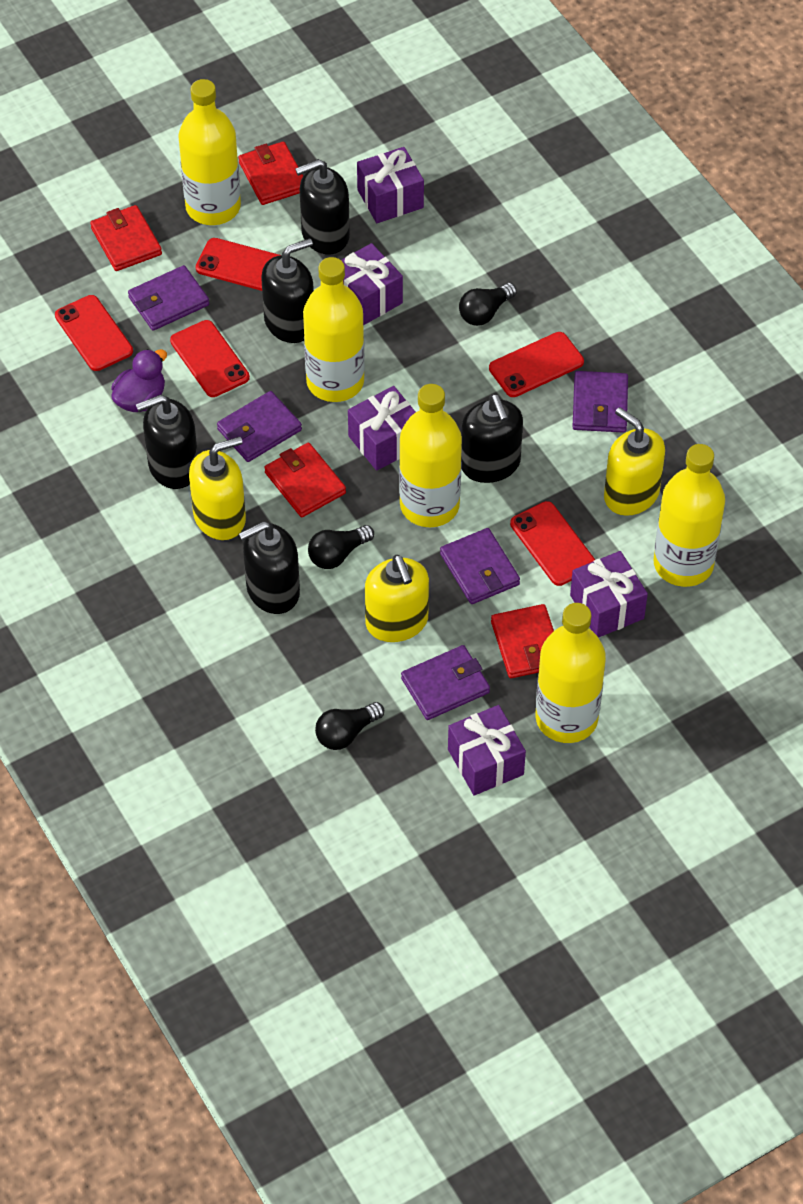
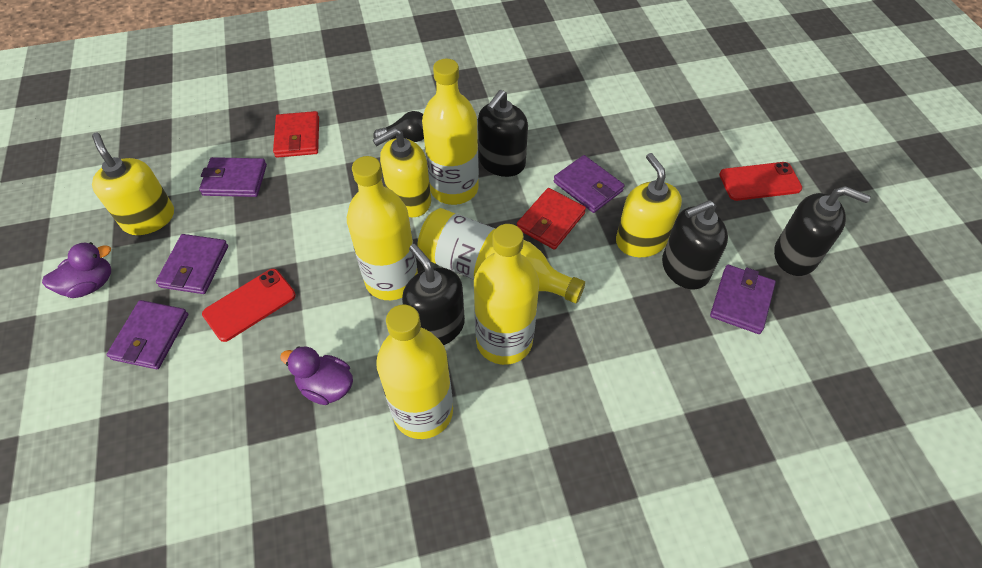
black light bulb: [308,525,374,569] [315,702,384,750] [459,283,517,326] = 3 -> [373,111,424,142] = 1
black soap dispenser: [136,395,198,489] [239,521,300,614] [261,238,314,343] [295,159,350,254] [461,394,523,483] = 5 -> [402,244,465,345] [478,90,528,177] [662,200,728,289] [774,186,871,276] = 4
purple duck: [111,349,167,412] = 1 -> [42,242,111,298] [280,346,353,405] = 2
purple gift: [341,243,403,326] [348,386,416,471] [357,147,424,223] [448,705,526,796] [570,551,648,638] = 5 -> none = 0
red phone: [55,295,133,371] [170,320,250,397] [196,238,280,291] [489,332,584,397] [510,501,595,586] = 5 -> [202,269,296,342] [719,162,802,201] = 2
red wallet: [90,205,162,271] [239,142,303,205] [264,443,346,517] [491,604,554,678] = 4 -> [273,111,319,158] [517,188,586,250] = 2

